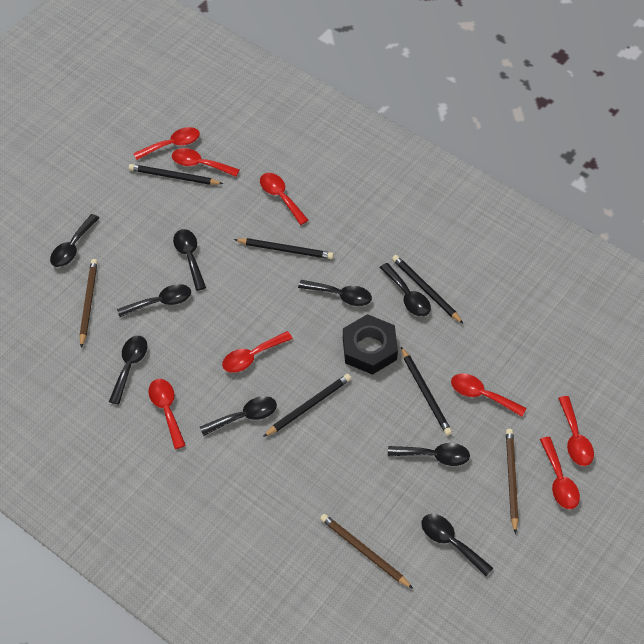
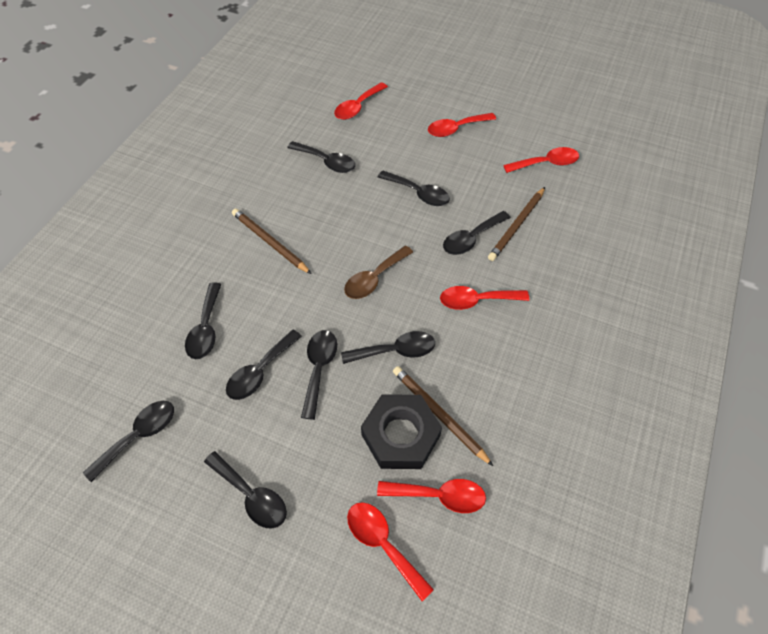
black pencil: [129,164,223,185] [234,238,334,259] [263,374,351,437] [392,255,463,324] [401,347,452,436] = 5 -> none = 0
brown spoon: none = 0 -> [344,245,413,299] = 1
red spoon: [133,127,200,160] [148,379,186,449] [172,148,240,177] [222,331,293,373] [260,173,308,225] [451,373,526,417] [540,437,580,509] [558,396,594,466] = 8 -> [334,82,388,120] [347,502,434,601] [377,479,486,513] [428,113,496,137] [440,286,529,310] [503,147,579,173] = 6

